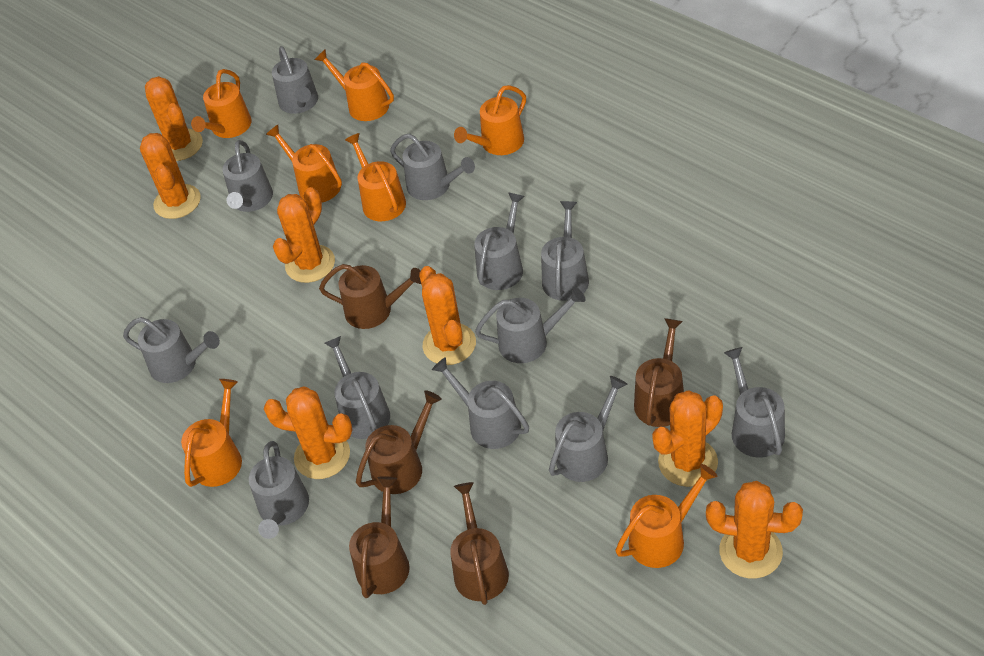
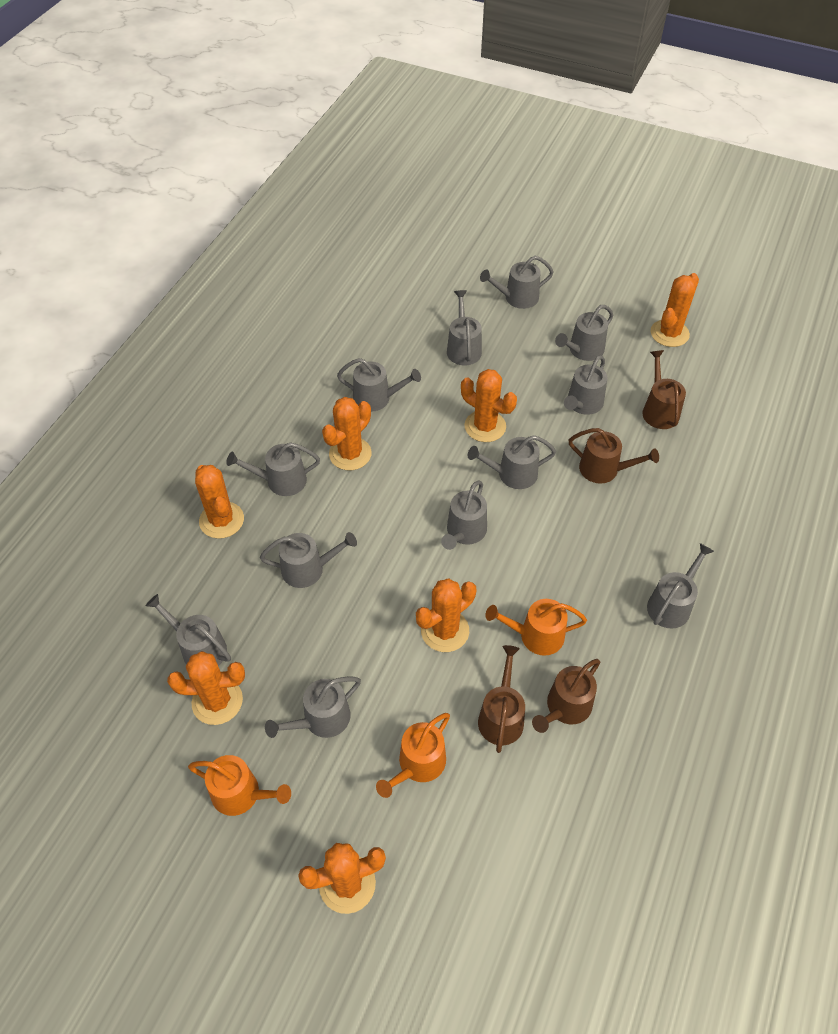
brown watering can: [319,264,421,329] [349,476,410,598] [356,390,442,494] [450,482,509,605] [634,318,684,427] = 5 -> [478,645,525,753] [532,659,600,733] [569,428,659,484] [642,350,686,429] = 4
orange watering can: [181,379,242,487] [191,69,252,138] [266,125,342,203] [315,50,394,121] [345,133,406,221] [454,85,526,155] [615,464,718,568] = 7 -> [188,755,291,816] [376,713,450,798] [485,599,587,656] = 3

